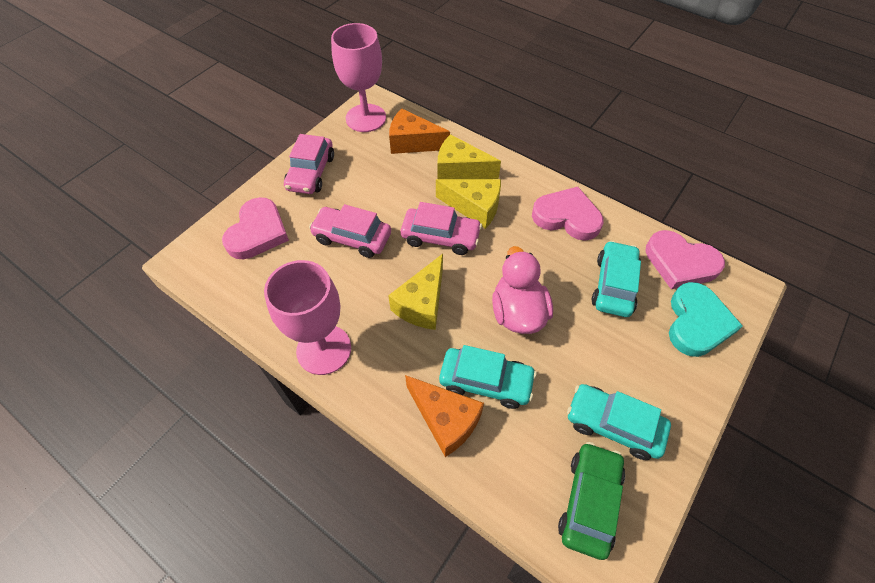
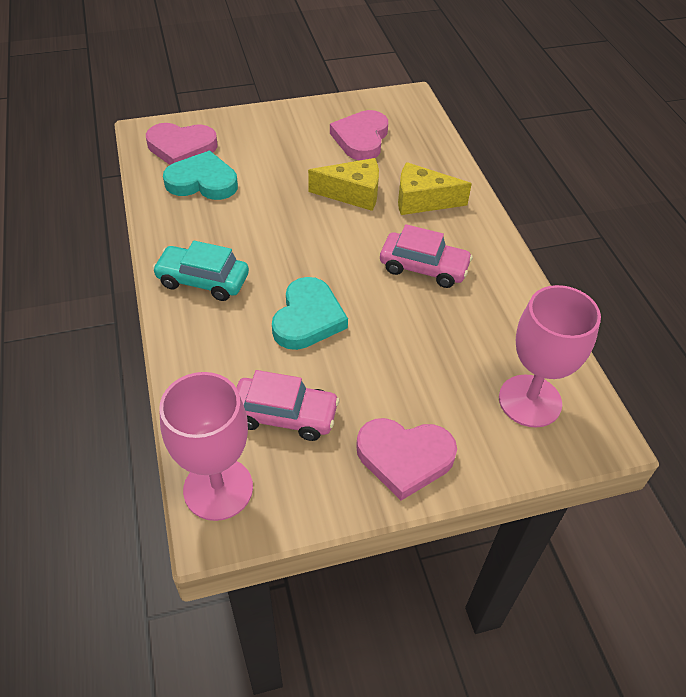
green car: [558,442,625,560] = 1 -> none = 0
orange cheese: [389,109,450,154] [405,375,484,457] = 2 -> none = 0
pink car: [284,134,334,194] [309,204,391,258] [401,202,482,255] = 3 -> [236,370,340,441] [380,224,473,288] = 2
pink duck: [492,246,553,334] = 1 -> none = 0
turquoise car: [439,345,537,409] [567,384,671,460] [592,241,641,317] = 3 -> [152,241,249,301] = 1
turquoise heart: [669,282,743,357] = 1 -> [163,151,238,200] [272,277,348,350] = 2
yellow cheese: [388,254,443,330] [436,179,501,229] [438,134,501,179] = 3 -> [308,158,379,211] [398,162,472,215] = 2

